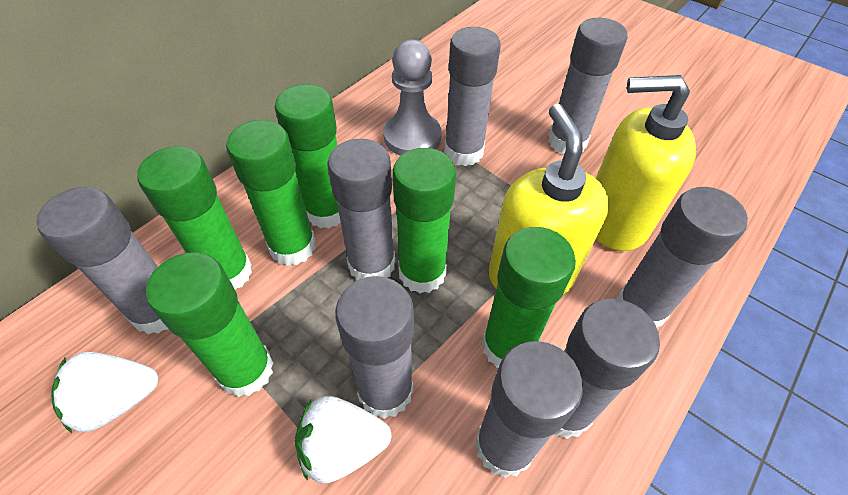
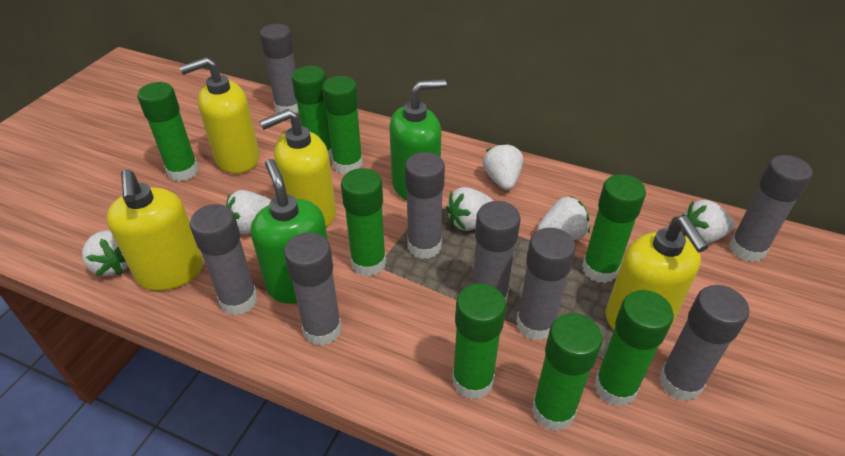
green glue stick: [137,146,252,290] [146,252,274,397] [226,120,316,266] [274,84,341,229] [393,148,456,293] [482,227,576,368] = 6 -> [137,82,199,182] [292,66,332,160] [322,76,363,174] [341,168,386,276] [452,283,506,399] [532,313,602,431] [582,174,646,283] [594,290,674,407] = 8
green soap dispenser: none = 0 -> [251,159,333,304] [389,79,447,200] = 2
grey pawn: [383,40,442,156] = 1 -> none = 0
white strawberry: [51,352,159,433] [295,396,391,484] = 2 -> [82,230,128,276] [226,190,271,234] [446,187,493,231] [483,143,523,190] [537,196,590,240] [682,200,735,244] = 6
yellow soap dispenser: [488,104,609,295] [596,75,696,251] = 2 -> [106,169,203,291] [179,57,260,174] [259,109,336,228] [606,216,708,329] = 4

